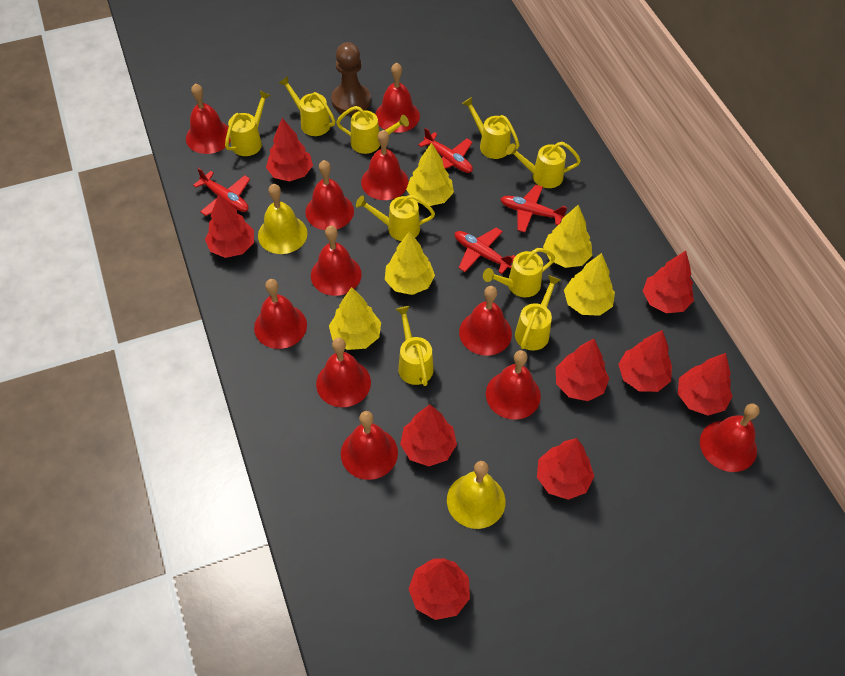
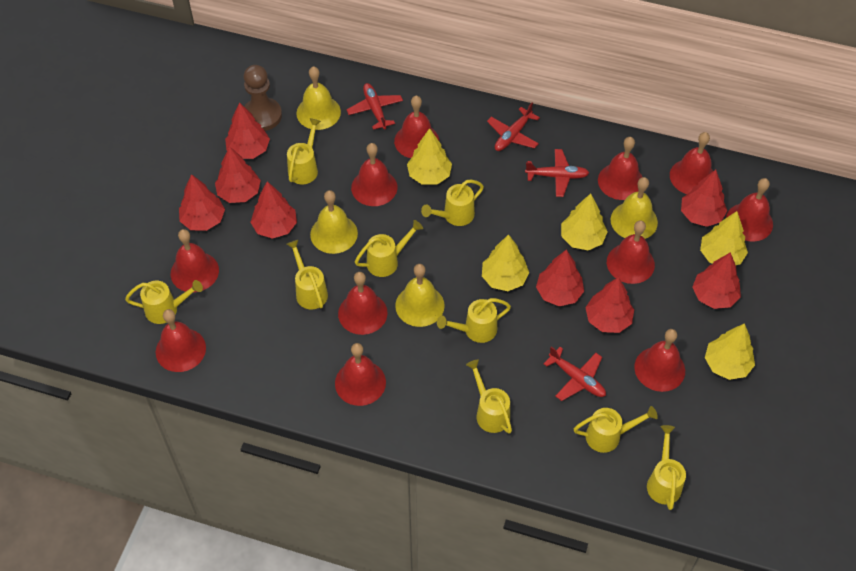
red tree: [205,194,254,258] [266,118,313,181] [400,405,457,466] [409,558,470,620] [537,438,594,500] [556,339,609,401] [618,330,672,392] [643,251,694,313] [678,353,733,415] = 9 -> [179,174,225,231] [215,146,261,203] [225,102,270,159] [250,181,297,239] [536,249,584,306] [585,277,634,333] [681,170,727,227] [693,252,741,309] = 8
yellow bell: [258,184,308,254] [447,461,505,529] = 2 -> [296,66,341,130] [310,190,358,254] [395,264,445,327] [611,177,658,239] = 4

